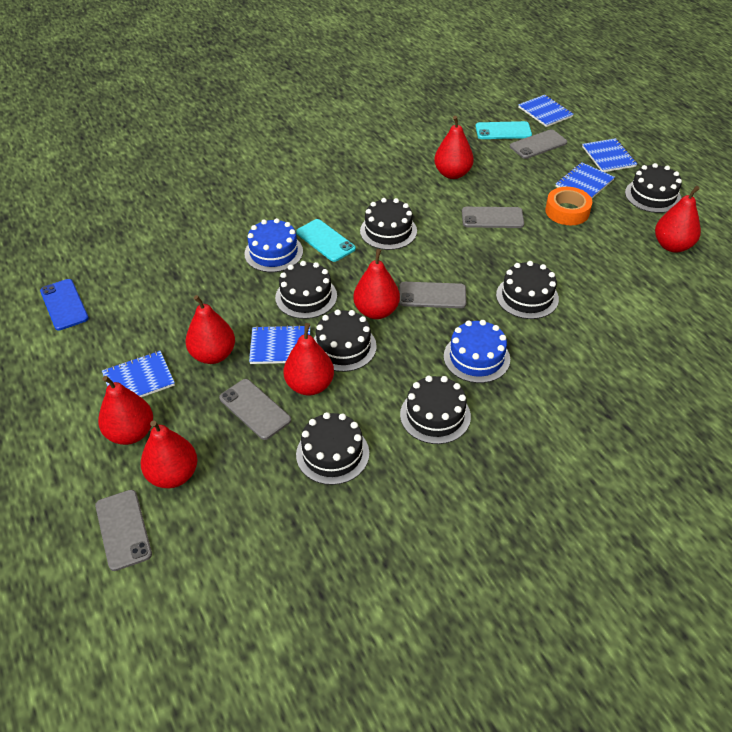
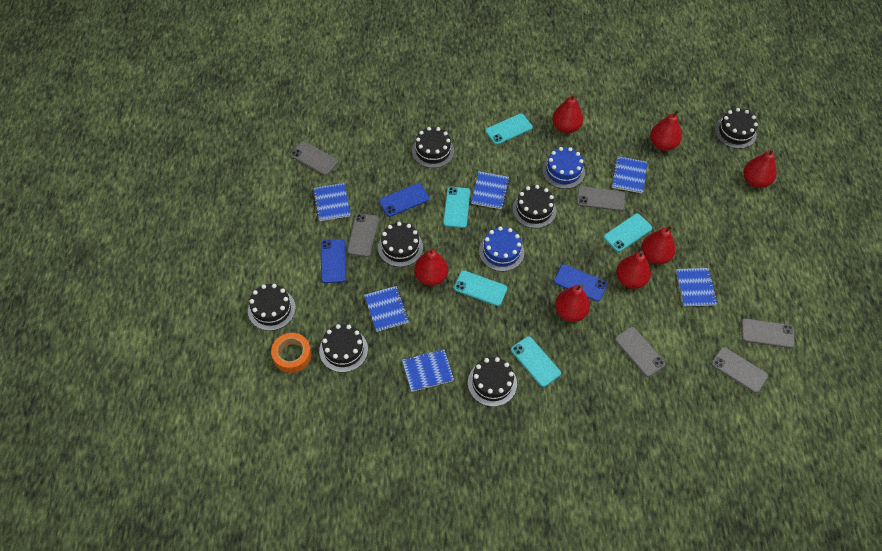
blue notebook: [102,351,175,397] [249,325,310,364] [518,95,574,127] [556,162,615,198] [582,138,637,172] = 5 -> [313,183,351,221] [364,286,409,332] [402,349,454,392] [471,171,509,209] [611,156,647,193] [676,268,717,306] = 6
blue phone: [40,279,89,331] = 1 -> [321,239,346,283] [379,183,429,217] [554,264,607,302] = 3
grey phone: [95,490,152,571] [219,379,291,440] [399,282,466,308] [462,207,524,228] [510,129,567,159] = 5 -> [290,141,338,176] [347,213,379,257] [577,186,625,211] [615,327,666,377] [711,347,768,393] [741,318,795,348] = 6
turquoise phone: [296,219,356,262] [476,121,532,139] = 2 -> [443,187,470,228] [454,270,507,306] [485,114,533,145] [511,336,561,387] [604,213,652,252] = 5

